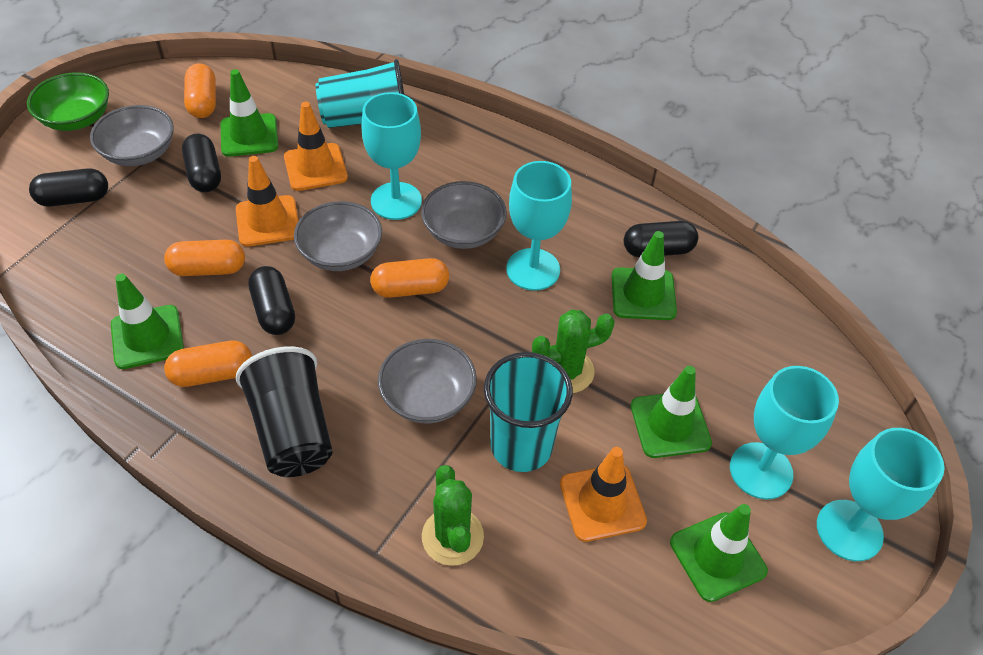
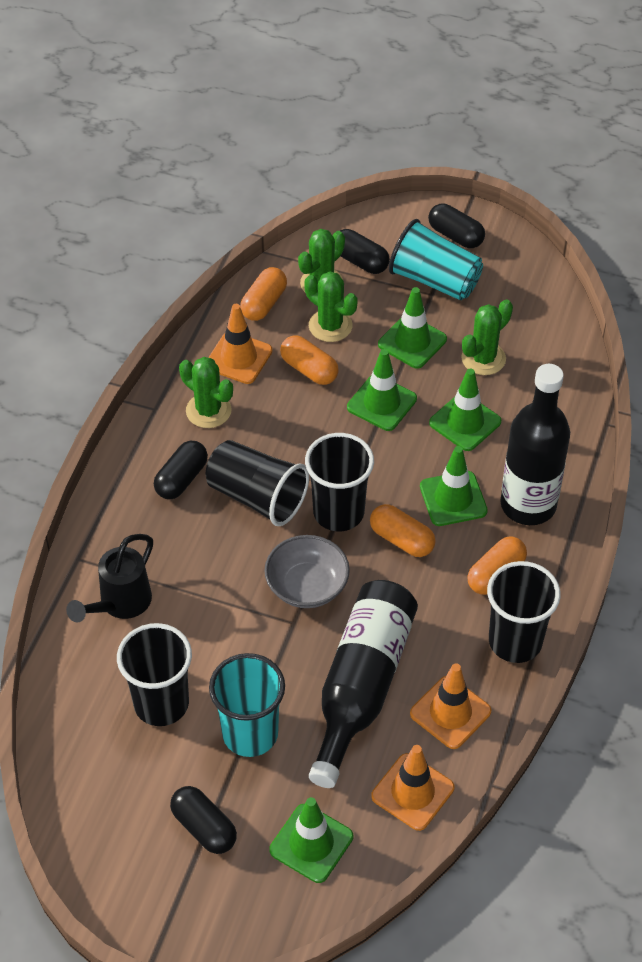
black bottle: none = 0 -> [309,580,418,788] [500,364,570,525] = 2
black cup: [236,346,333,477] = 1 -> [117,623,192,726] [206,440,309,526] [305,433,374,531] [487,561,561,663] = 4
black watering can: none = 0 -> [66,534,153,623] = 1
green bowl: [27,72,109,131] = 1 -> none = 0
green cactus: [422,465,484,566] [532,309,615,393] = 2 -> [179,357,233,428] [298,229,345,292] [304,272,358,342] [461,299,513,375] = 4
grey bowl: [90,105,174,166] [294,201,382,271] [378,339,477,424] [421,181,507,249] = 4 -> [264,535,350,608] = 1
turquoise goblet: [361,92,422,220] [506,161,572,291] [730,366,839,500] [817,428,944,561] = 4 -> none = 0

